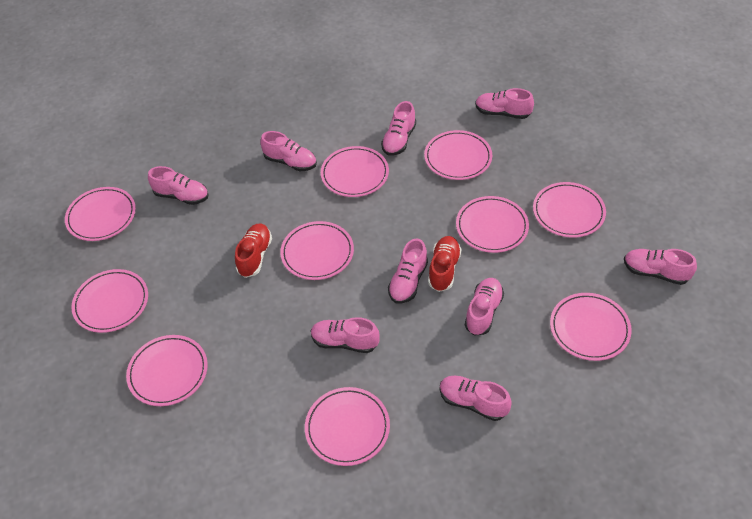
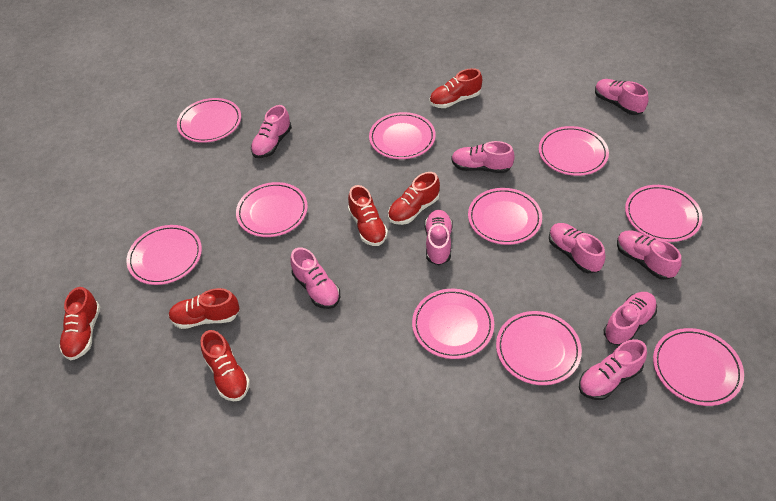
red shoe: [235,223,272,278] [428,236,462,292] = 2 -> [59,287,100,360] [169,288,239,329] [200,330,250,402] [348,185,388,246] [388,172,440,225] [430,68,482,108] = 6

